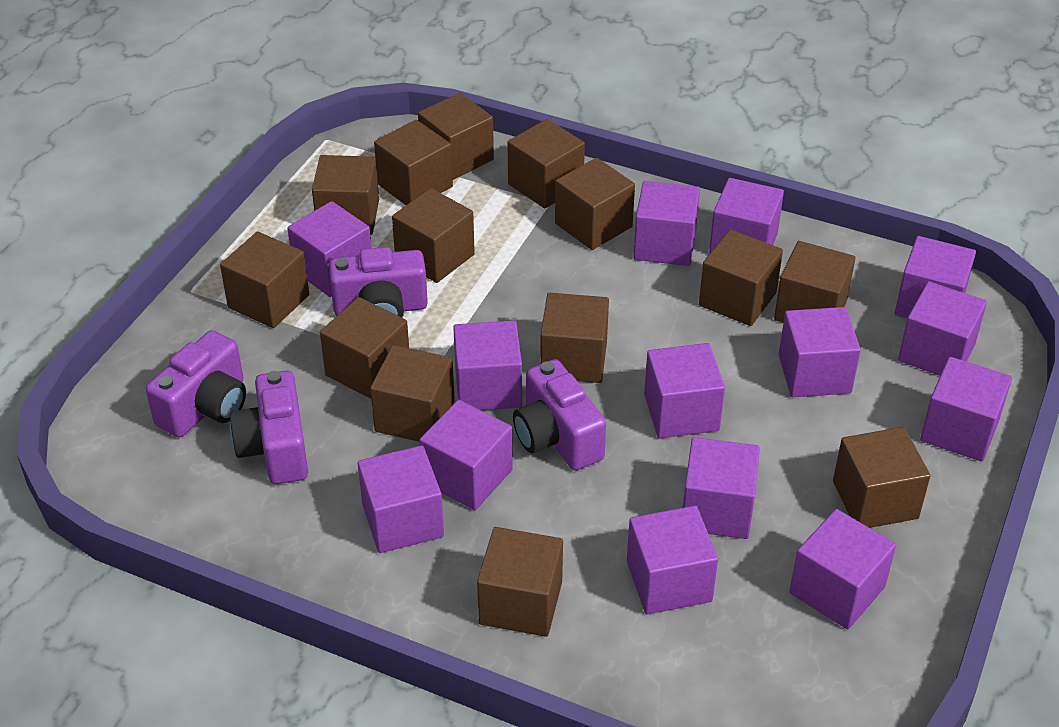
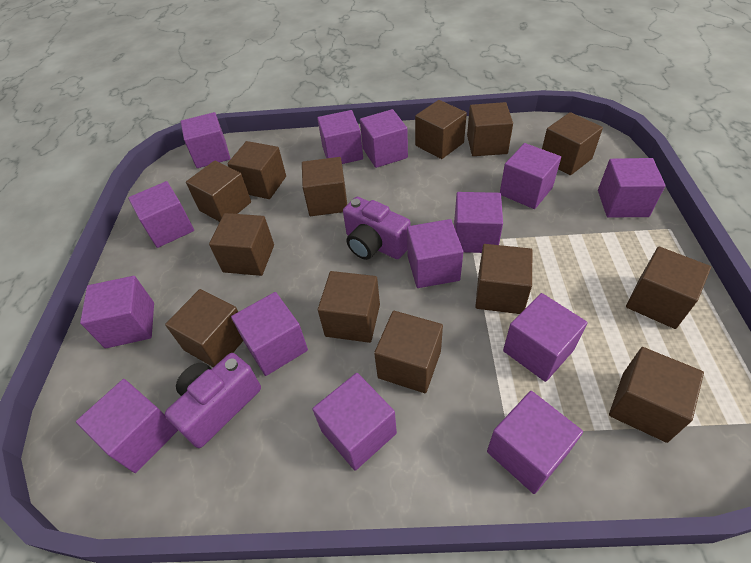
brown cube: [220,232,309,328] [312,155,379,235] [320,297,409,399] [370,345,455,442] [374,120,453,205] [392,188,475,283] [418,93,494,180] [477,527,563,637] [508,119,585,208] [540,293,609,383] [555,158,635,250] [699,230,783,326] [774,241,856,323] [833,427,930,528] = 14 -> [165,289,243,367] [186,161,251,222] [209,213,274,276] [227,141,286,199] [302,157,347,216] [318,271,380,343] [374,311,443,393] [415,100,467,159] [467,102,513,156] [475,244,533,314] [542,112,603,175] [609,347,704,443] [626,247,711,329] = 13
purple camera: [146,330,246,437] [230,370,308,484] [329,247,428,317] [513,359,606,470] = 4 -> [165,353,261,448] [343,197,411,260] = 2

